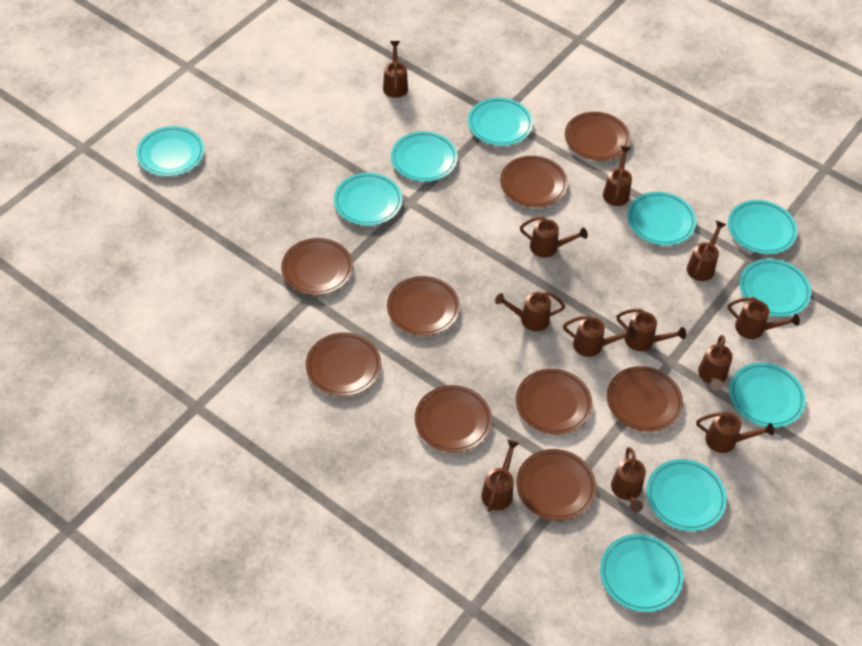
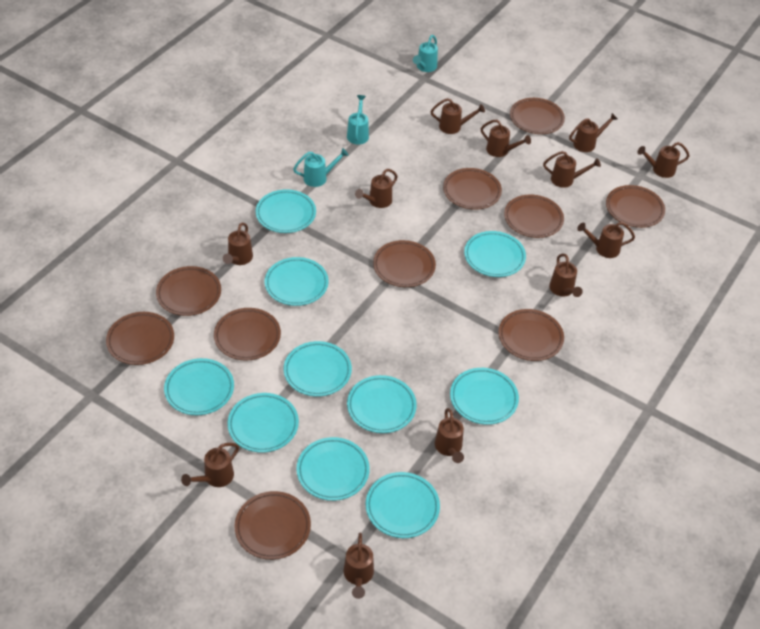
brown plate: [281,238,353,295] [306,332,381,396] [387,276,460,336] [415,385,492,453] [500,156,568,207] [516,369,592,435] [516,449,596,521] [565,112,630,161] [607,366,683,432] = 9 -> [106,312,174,365] [156,266,221,316] [214,308,281,361] [234,491,311,560] [373,240,436,287] [443,168,502,210] [498,309,564,361] [504,195,564,238] [510,98,565,134] [606,185,665,228] = 10
turquoise watering can: none = 0 -> [293,148,349,187] [347,95,369,145] [413,35,438,72] = 3

